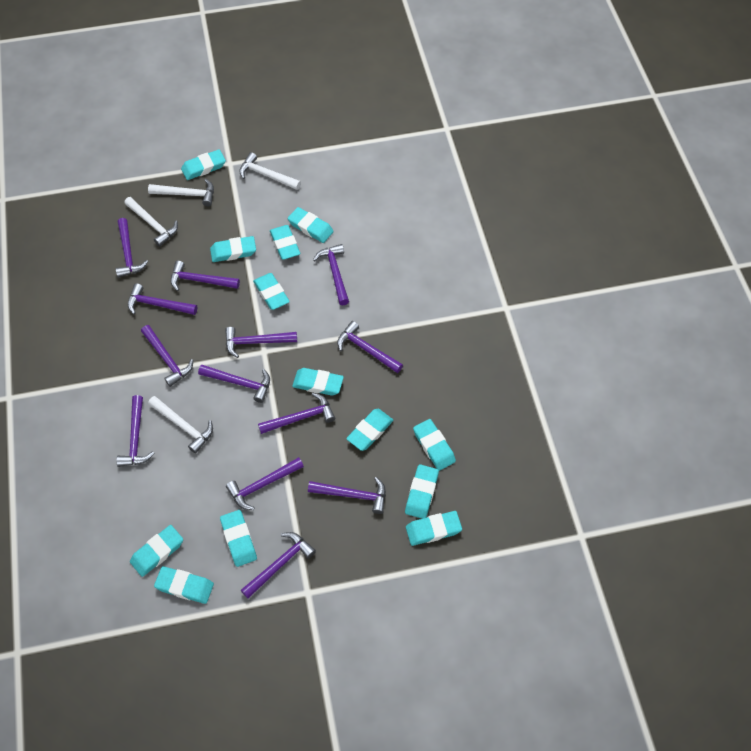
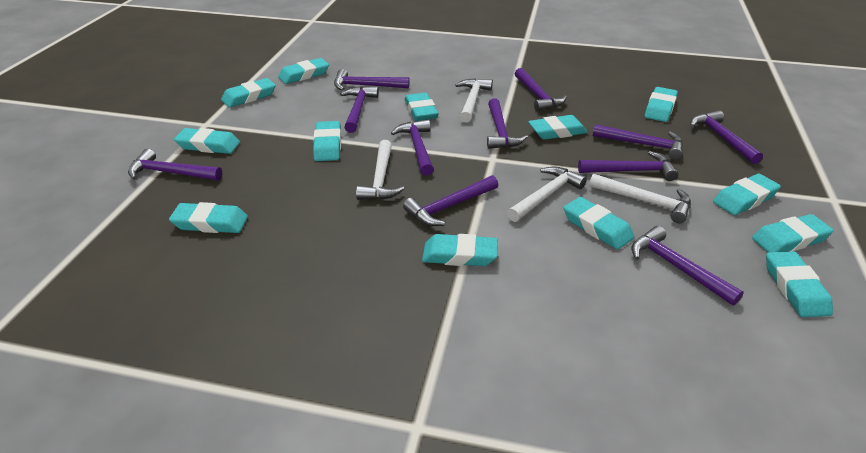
purple hammer: [116,218,148,278] [116,395,154,467] [128,283,197,315] [141,325,193,387] [171,261,240,291] [198,364,270,403] [225,327,297,358] [226,457,304,510] [241,532,316,599] [258,393,335,434] [308,477,386,514] [313,244,349,305] [337,321,403,373] = 13 -> [128,149,222,181] [334,69,410,90] [340,86,379,133] [391,120,434,176] [403,175,498,226] [487,98,528,149] [515,68,567,111] [578,151,678,181] [593,124,683,160] [631,226,744,305] [690,110,763,164] = 11

